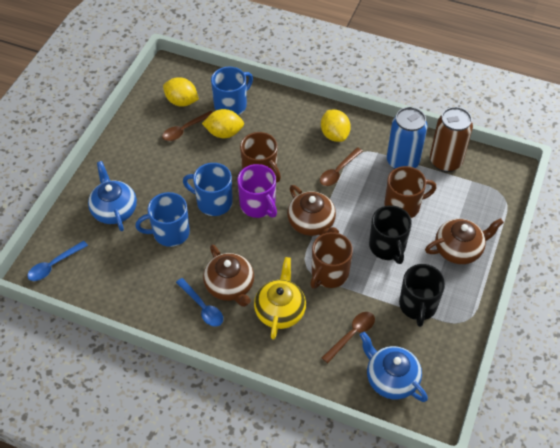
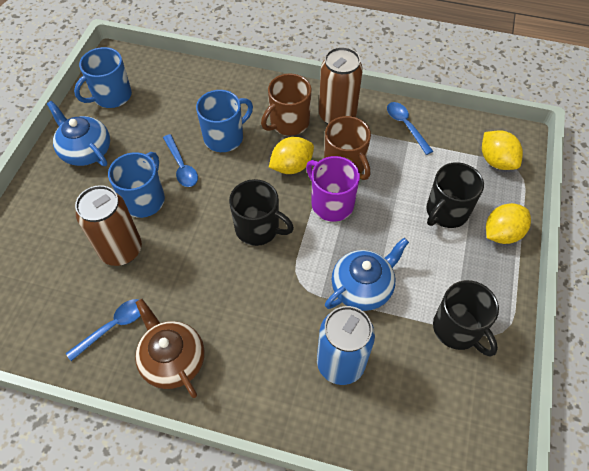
black mug: [369,205,412,264] [399,264,445,327] = 2 -> [229,179,294,246] [426,162,484,228] [433,280,499,356] = 3
blue spoon: [27,241,88,281] [176,278,223,327] = 2 -> [66,299,141,361] [163,134,198,187] [387,102,433,155] = 3
brown can: [430,107,473,172] = 1 -> [75,185,142,266] [319,47,363,124] = 2
brown mug: [240,132,281,183] [310,232,353,288] [384,166,436,218] = 3 -> [261,74,311,136] [324,116,371,180] = 2
brown spoon: [162,111,213,141] [320,147,363,186] [321,312,375,363] = 3 -> none = 0
brown teapot: [203,244,254,307] [287,185,339,236] [425,218,504,264] = 3 -> [135,299,204,398] = 1
yellow teapot: [254,257,306,340] = 1 -> none = 0

